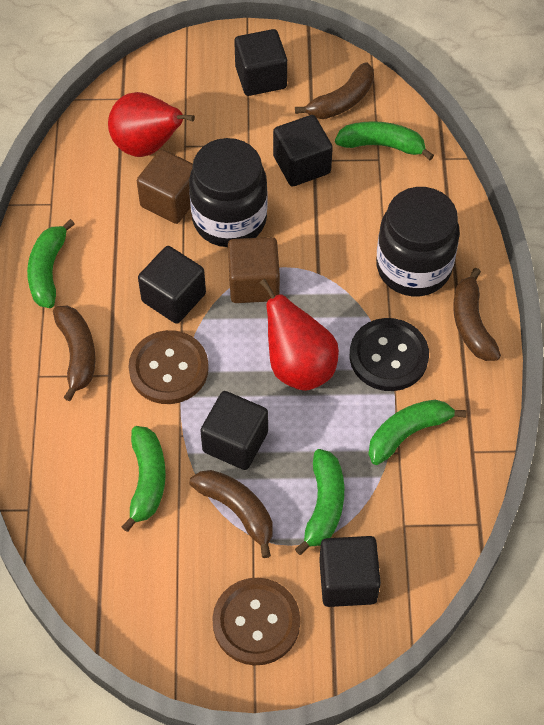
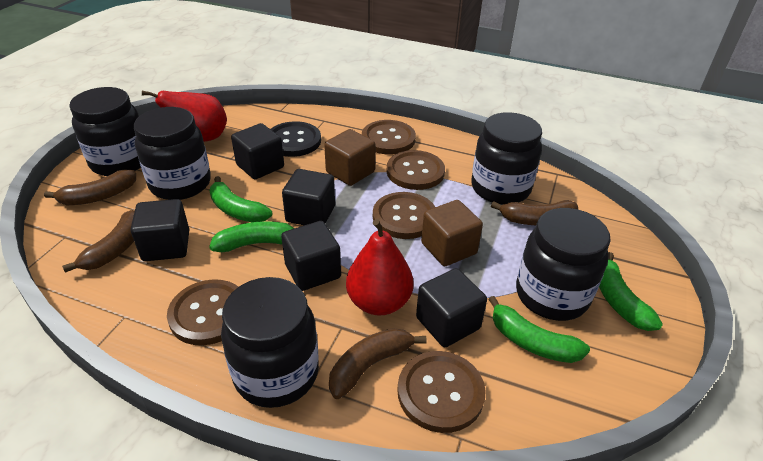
black jar: [189,138,268,247] [376,187,460,296] = 2 -> [69,87,141,176] [134,107,211,200] [221,277,319,408] [471,112,542,205] [516,208,611,321] = 5
brown button: [129,330,209,404] [212,578,300,666] = 2 -> [167,279,238,345] [362,120,416,155] [373,192,435,239] [387,150,445,190] [397,351,486,433] = 5
green banana: [27,219,75,308] [122,426,166,532] [295,449,344,555] [335,121,434,160] [368,400,467,465] = 5 -> [209,176,272,222] [209,221,294,252] [488,296,590,363] [599,252,663,331] = 4

